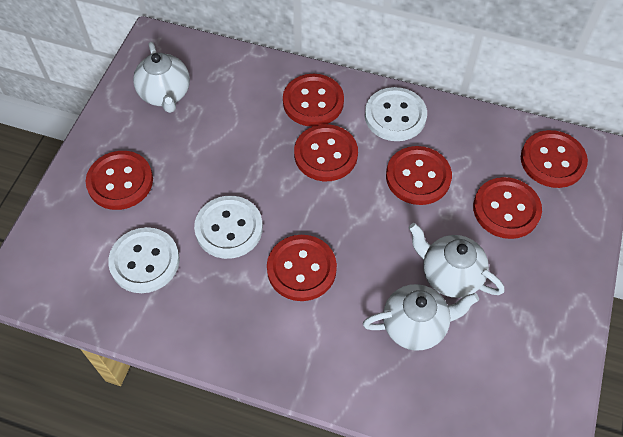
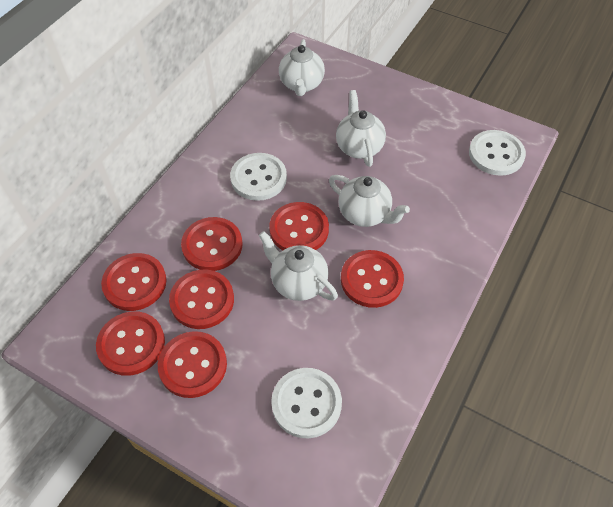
white teapot: [133,42,190,113] [363,284,479,351] [409,223,505,298] = 3 -> [259,231,338,301] [279,39,325,96] [329,175,410,227] [336,90,386,167] = 4

